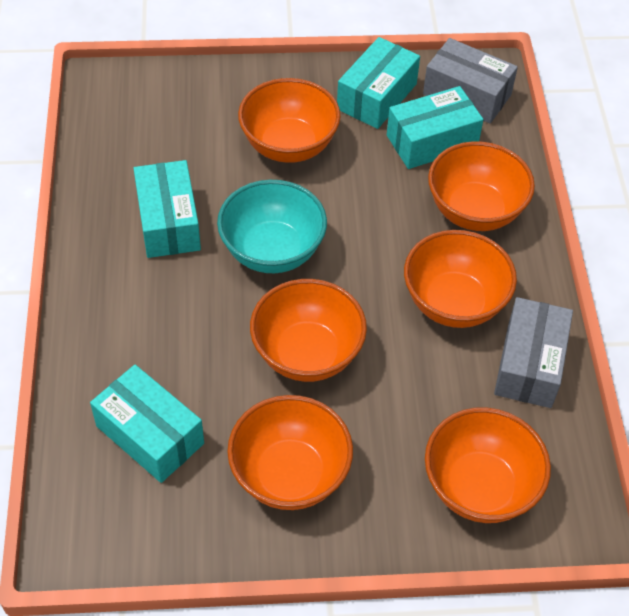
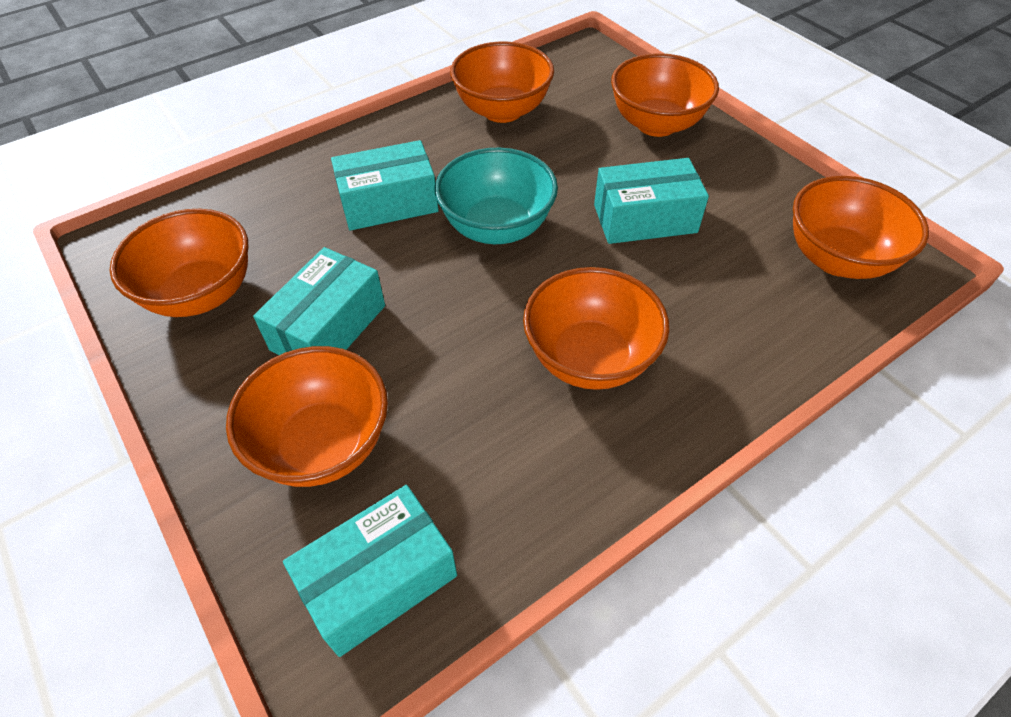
grey box: [423,38,518,124] [494,297,573,408] = 2 -> none = 0

